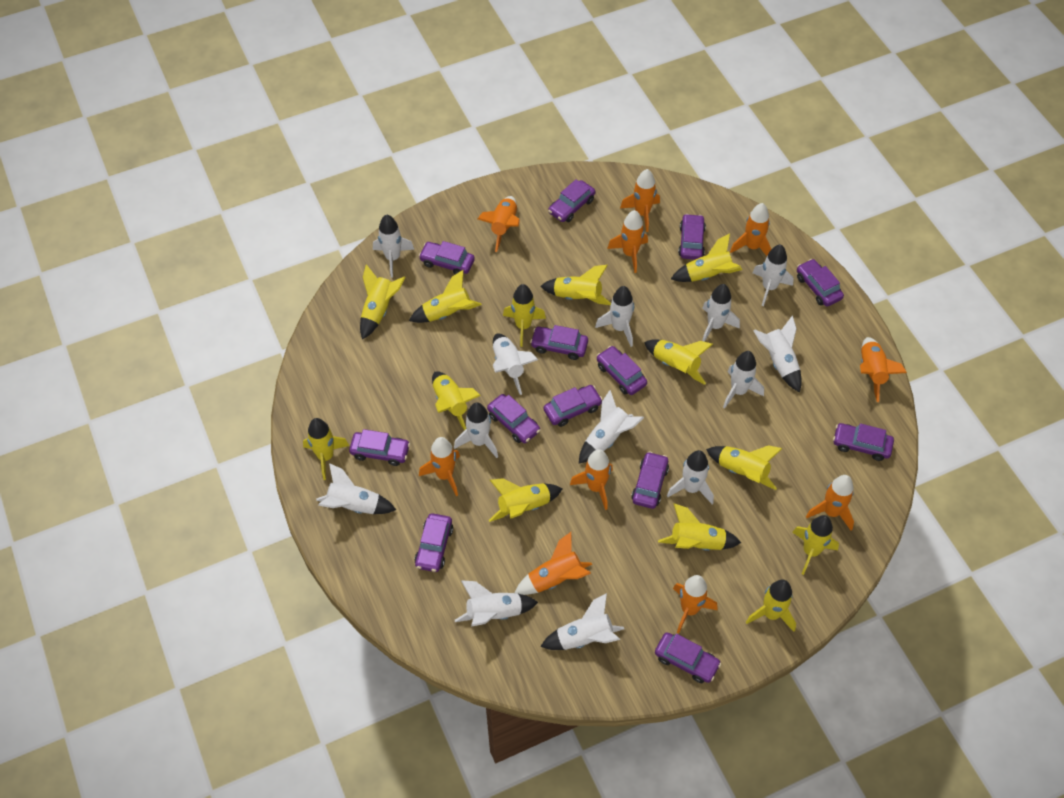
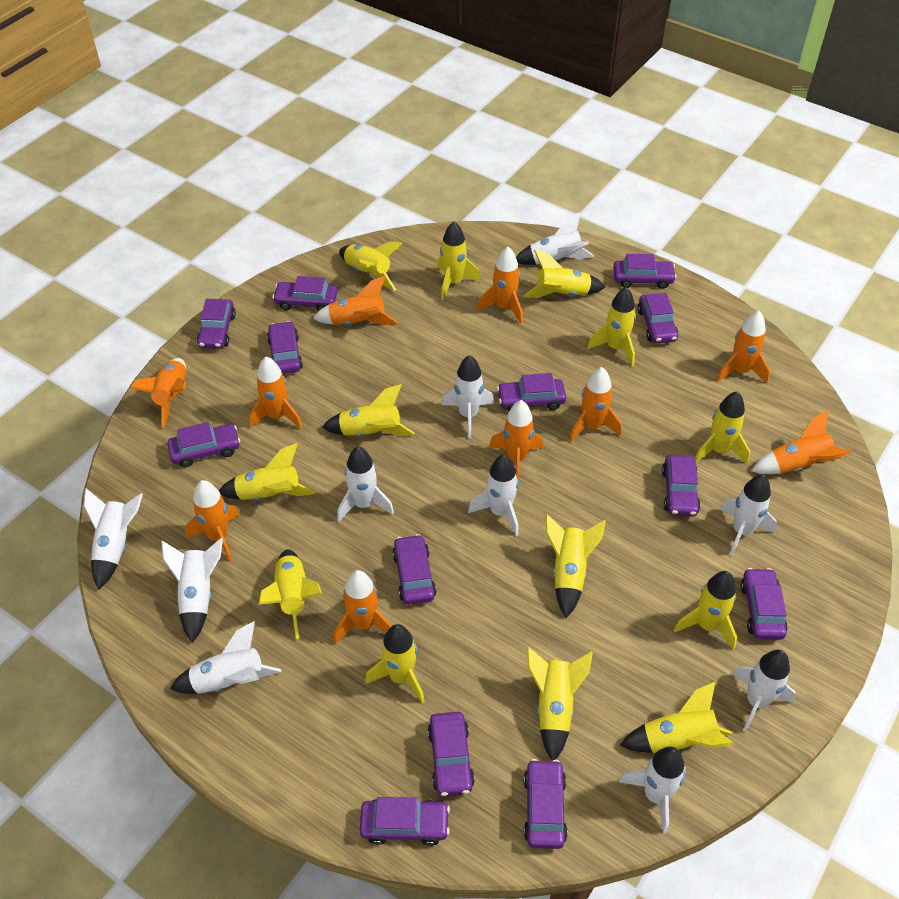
white rocket: [316,463,396,514] [373,214,414,278] [454,402,498,458] [455,580,538,627] [493,333,538,395] [540,593,624,650] [579,390,644,463] [595,286,634,347] [667,450,714,504] [702,284,740,342] [723,351,764,408] [752,244,794,306] [753,315,802,392] = 13 -> [84,488,143,590] [161,538,223,643] [170,621,281,694] [337,447,394,522] [442,355,494,438] [468,455,519,536] [516,212,594,265] [619,747,686,834] [721,475,777,556] [733,650,796,732] = 10

